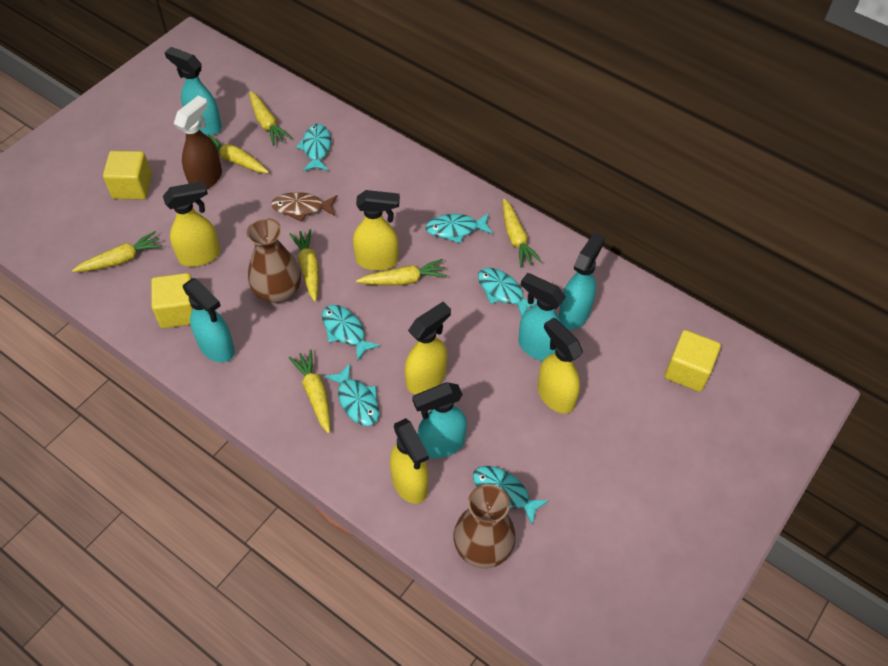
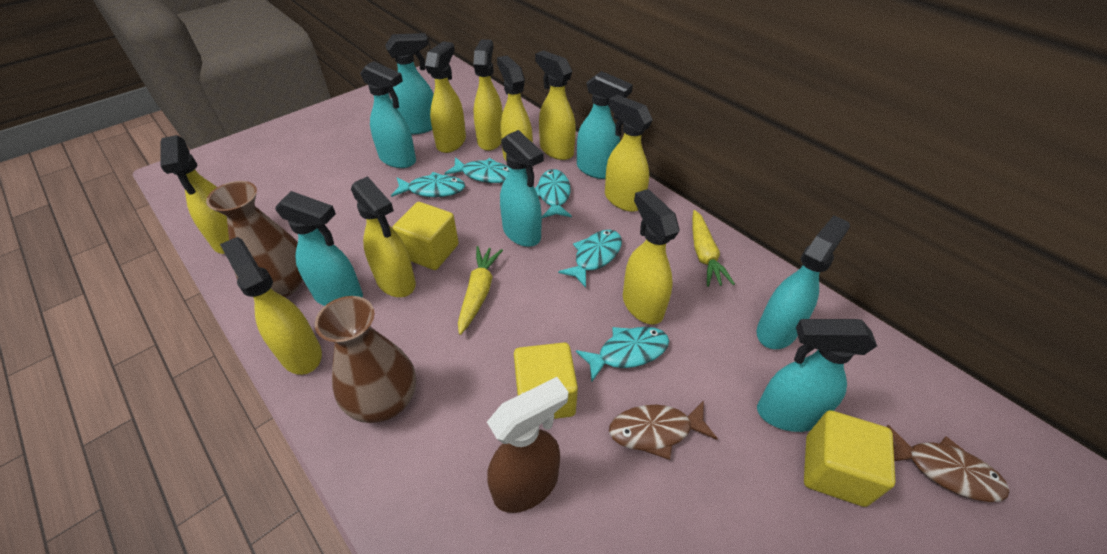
brown fish: [271,192,337,222] = 1 -> [609,401,718,460] [887,425,1010,502] = 2
turquoise fish: [296,124,331,171] [322,305,380,362] [324,364,379,426] [425,213,493,243] [473,466,549,525] [478,268,537,318] = 6 -> [391,172,465,197] [445,157,510,183] [535,169,572,218] [558,230,622,288] [576,327,669,381] = 5
turquoise spray bottle: [165,47,222,135] [183,278,235,362] [412,382,467,458] [518,273,566,361] [559,232,605,330] = 5 -> [275,191,363,306] [360,61,416,168] [385,33,433,135] [500,130,544,247] [577,71,633,179] [757,216,850,349] [757,319,877,432] = 7
yellow carrot: [72,231,163,272] [208,134,269,173] [249,91,292,146] [288,349,330,434] [289,229,319,302] [356,259,447,285] [503,199,542,267] = 7 -> [458,246,503,335] [692,210,735,287] = 2
yellow spray bottle: [163,181,220,267] [353,190,400,271] [390,418,429,504] [405,302,451,394] [537,318,583,414] = 5 -> [161,135,229,254] [220,237,322,375] [351,176,416,297] [425,41,466,153] [473,39,503,151] [497,55,533,160] [535,50,576,160] [605,95,653,212] [623,189,680,325] = 9

